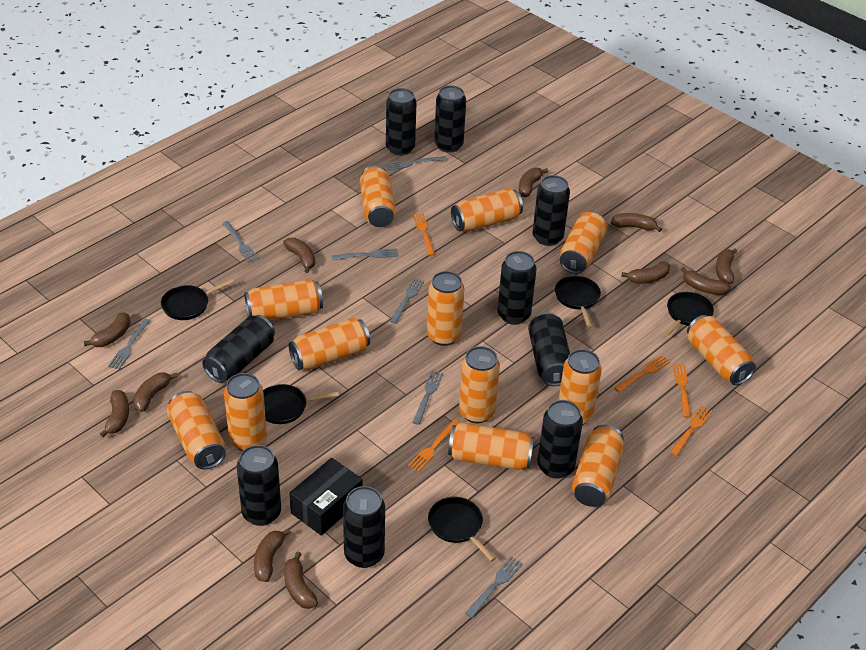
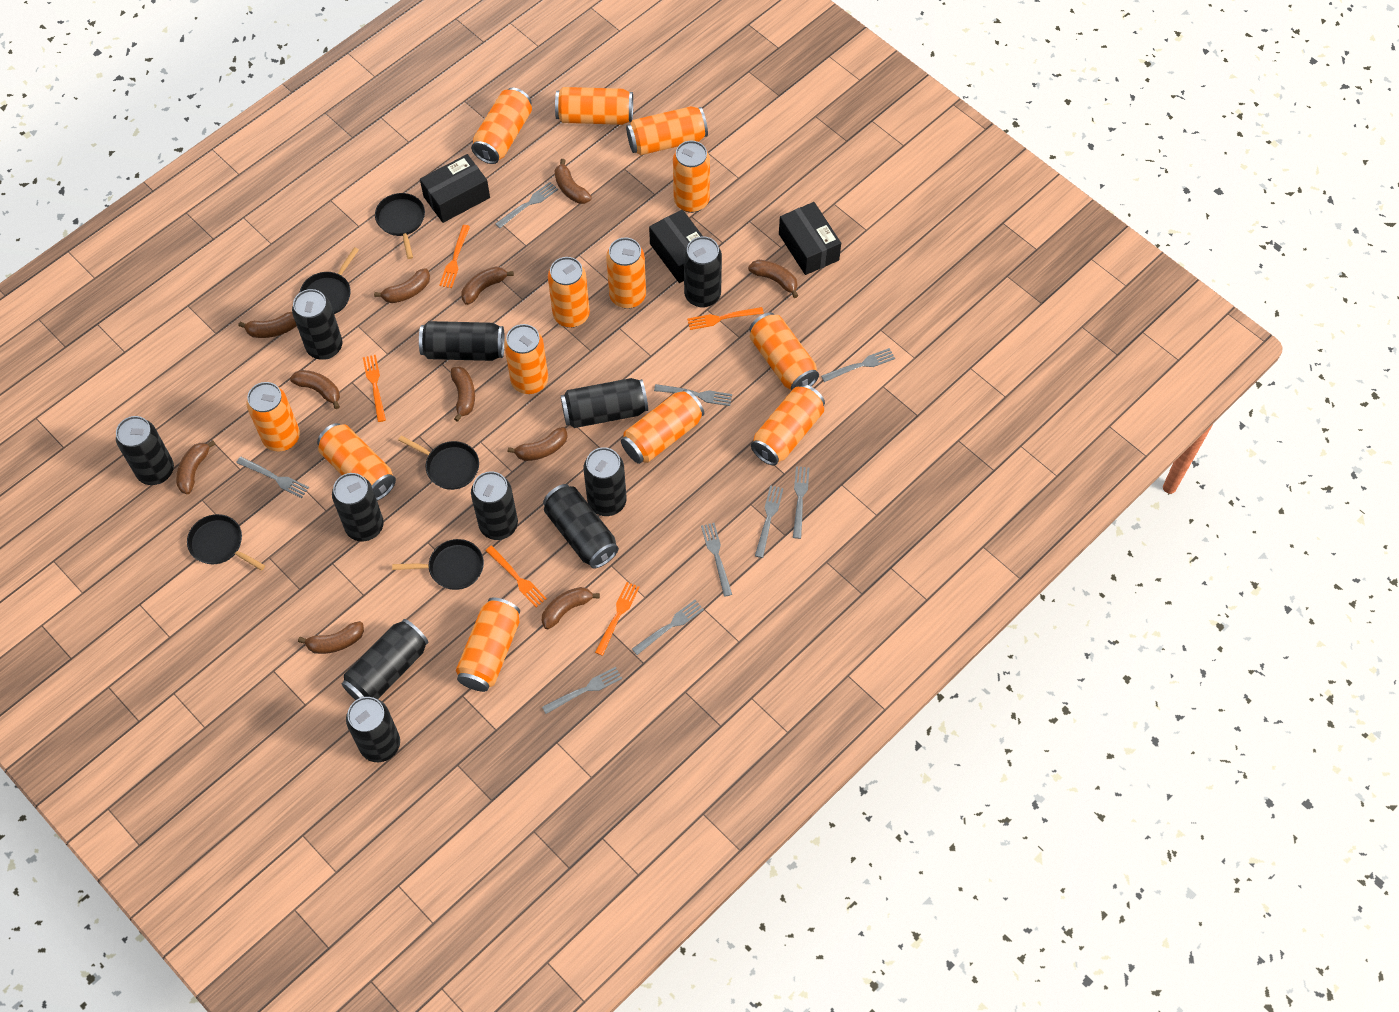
black box: [290,458,362,536] = 1 -> [420,154,490,223] [649,209,703,283] [779,202,841,275] = 3
black can: [202,315,275,383] [237,445,281,526] [343,486,385,568] [386,88,417,156] [434,85,466,153] [497,251,536,325] [528,312,570,386] [532,175,570,246] [537,400,583,479] = 9 -> [116,416,174,485] [292,289,343,360] [332,473,384,541] [341,619,429,700] [346,697,400,762] [419,321,505,361] [471,471,518,540] [543,484,619,569] [561,378,648,428] [583,447,627,516] [684,236,722,308] = 11
grey fork: [108,318,150,370] [222,221,259,263] [332,248,399,260] [385,156,446,170] [390,278,424,324] [412,371,443,425] [465,557,523,618] = 7 -> [236,457,309,498] [495,182,558,228] [542,667,622,714] [632,600,704,655] [654,384,732,406] [701,523,732,597] [755,485,784,558] [793,466,810,539] [821,348,895,382] = 9

